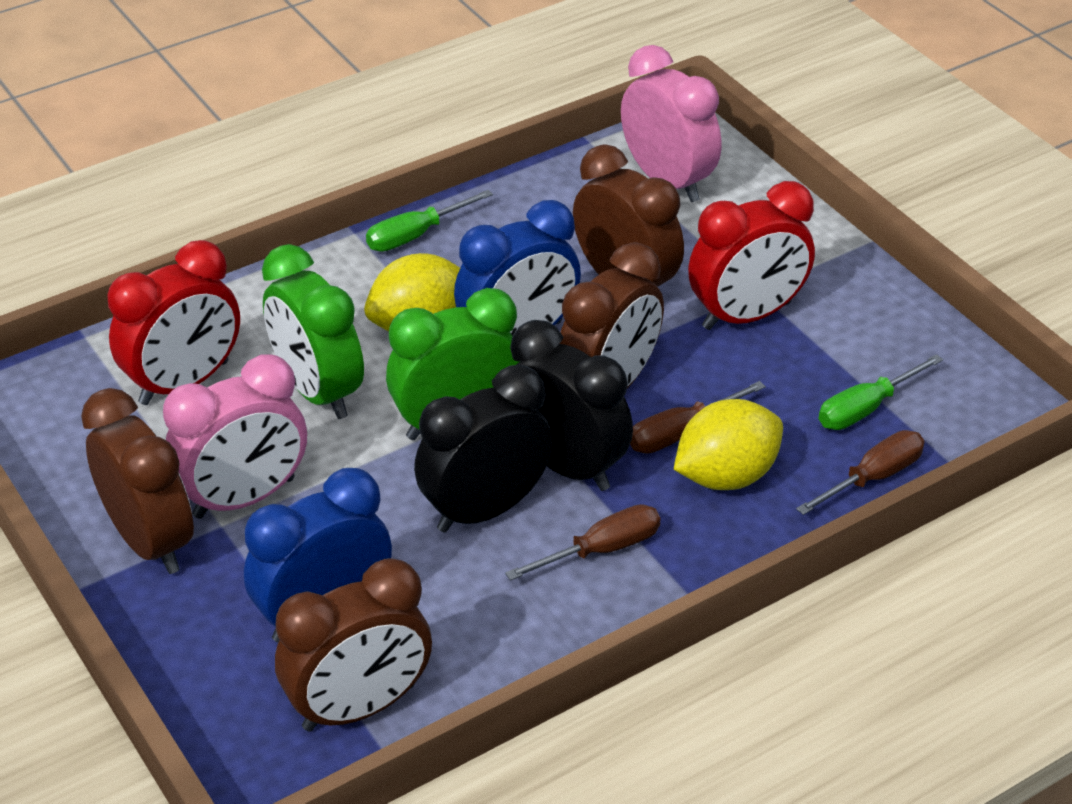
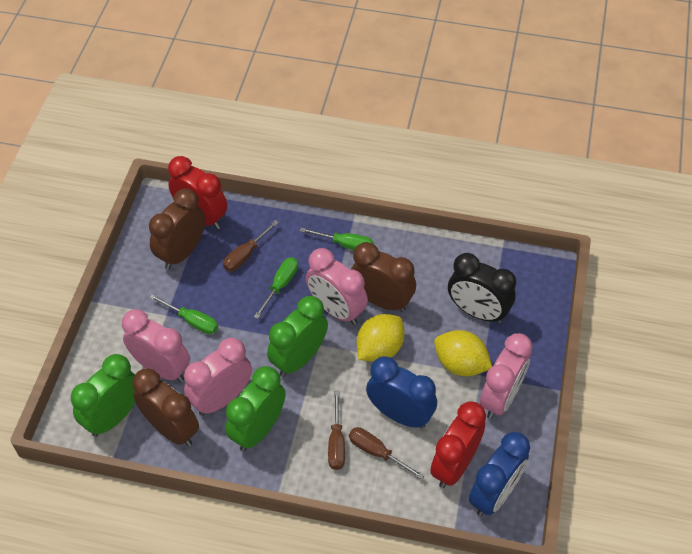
black clock: [414,365,553,533] [510,320,633,491] = 2 -> [448,253,516,323] = 1
brown clock: [81,388,194,574] [275,558,432,731] [560,242,664,388] [573,144,684,287] = 4 -> [132,368,199,446] [149,188,205,270] [351,242,416,312] = 3
green clock: [262,244,364,419] [386,288,519,440] = 2 -> [71,354,135,437] [225,366,286,451] [267,296,328,377] = 3
green screwdriver: [366,190,493,252] [819,354,943,430] = 2 -> [149,294,218,334] [254,258,298,319] [300,228,373,250] = 3
pink clock: [163,354,307,519] [621,45,721,202] = 2 -> [122,309,190,382] [184,337,252,415] [306,248,368,325] [480,333,533,419] = 4

